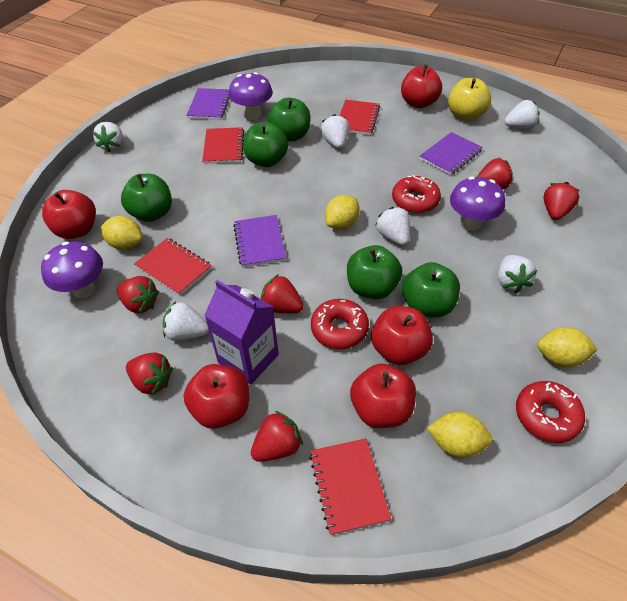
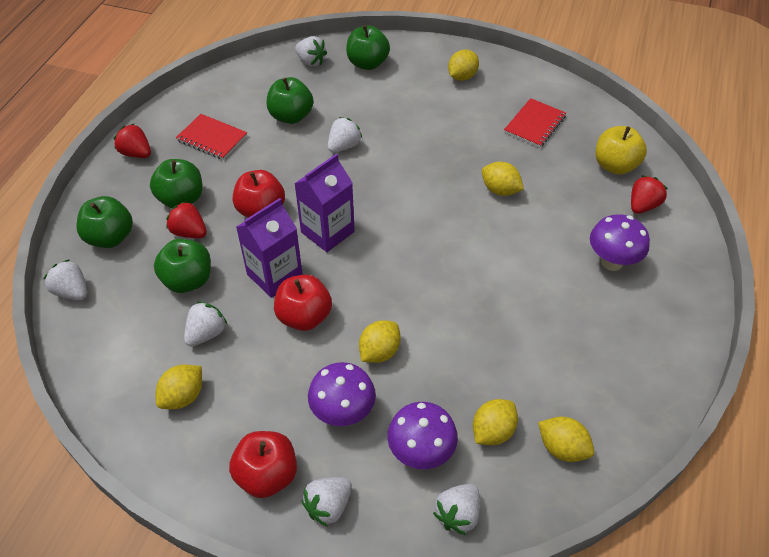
purple carton: [204,280,279,385] = 1 -> [236,198,303,298] [294,154,355,252] = 2
purple notebook: [186,88,230,120] [233,215,286,267] [420,132,483,175] = 3 -> none = 0
red apple: [42,190,96,239] [183,364,249,429] [350,364,416,428] [371,306,433,365] [401,64,442,108] = 5 -> [229,431,297,498] [233,170,285,218] [274,275,332,331] = 3
red donut: [311,299,369,349] [392,175,441,213] [516,381,585,443] = 3 -> none = 0
red notebook: [134,238,212,296] [202,127,244,164] [309,438,392,535] [340,100,380,135] = 4 -> [176,114,247,160] [504,98,566,148] = 2
red strawberry: [117,276,159,314] [126,352,173,395] [251,411,303,462] [260,274,304,313] [477,158,513,189] [544,182,580,220] = 6 -> [114,124,151,158] [166,201,207,238] [631,175,668,214] = 3
yellow lemon: [101,216,143,250] [325,195,360,230] [427,412,493,458] [538,327,598,367] = 4 -> [156,365,202,409] [359,320,401,363] [448,50,479,81] [473,399,518,445] [482,162,524,196] [538,417,594,462] = 6

